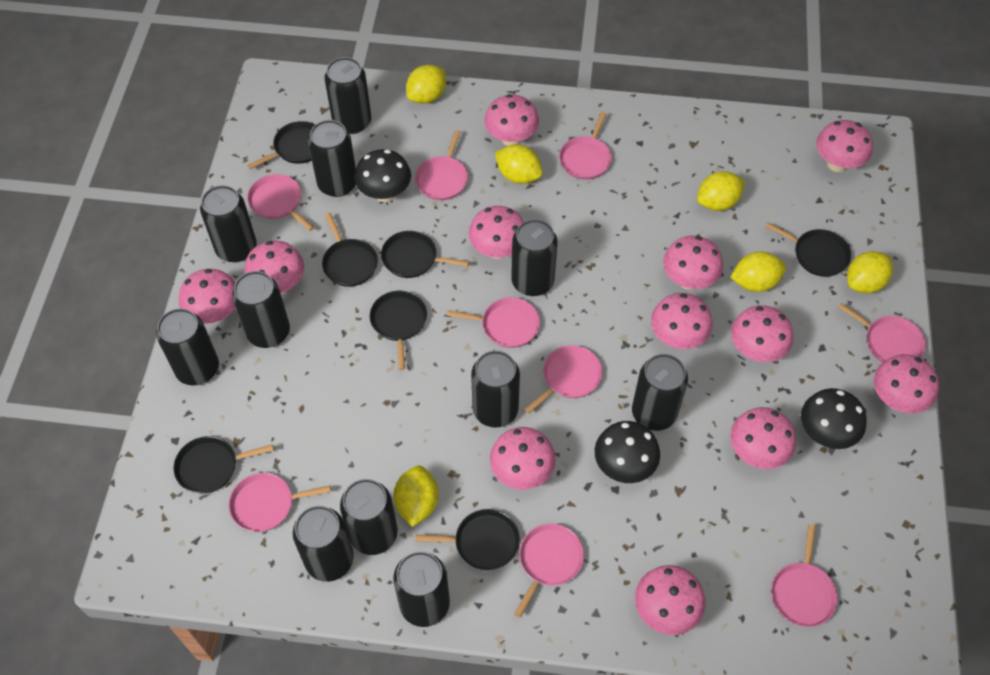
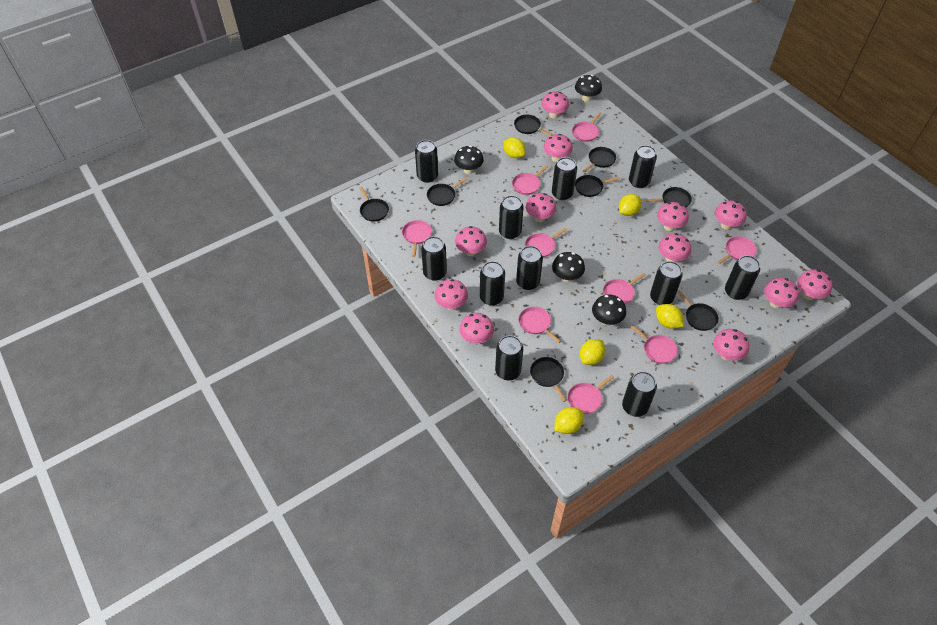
black mushroom: [354,149,411,202] [595,421,660,483] [801,388,867,449] = 3 -> [454,146,484,174] [552,252,585,282] [575,75,602,102] [592,295,626,326] = 4
black pan: [174,436,274,494] [247,121,316,169] [322,213,378,287] [370,291,427,370] [381,231,469,278] [415,509,520,570] [765,222,851,277] = 7 -> [359,187,389,222] [427,178,467,206] [514,115,553,136] [530,357,567,402] [575,175,620,197] [583,147,616,172] [646,187,692,208] [677,290,719,331] = 8
yellow lemon: [393,465,439,527] [406,65,446,104] [495,144,543,184] [697,171,745,211] [730,252,786,292] [847,251,893,294] = 6 -> [504,137,526,158] [554,407,584,434] [580,339,605,365] [619,194,641,216] [656,304,684,329] = 5

